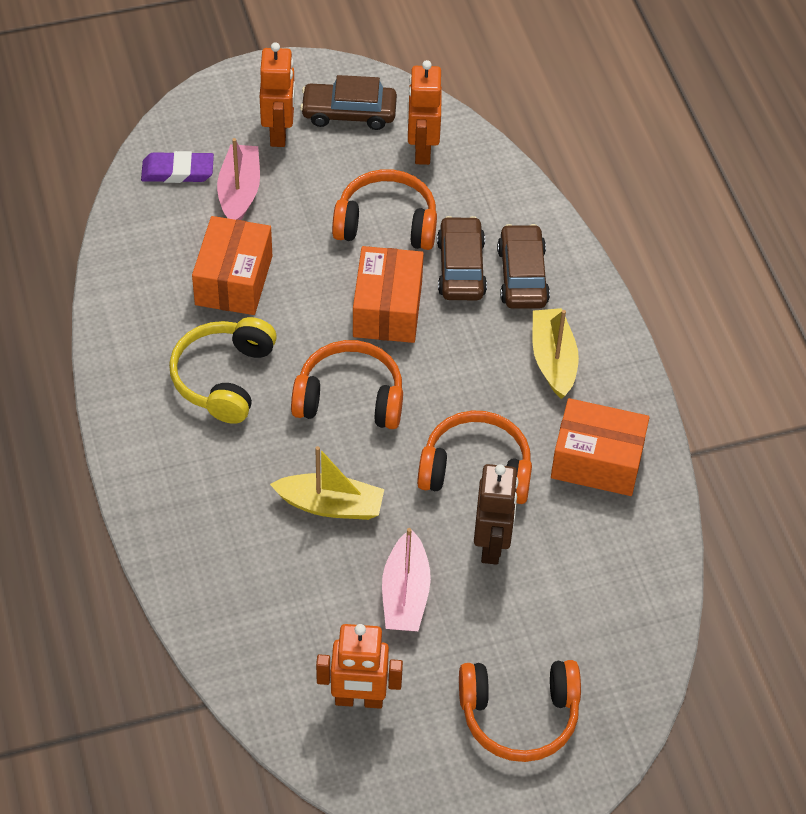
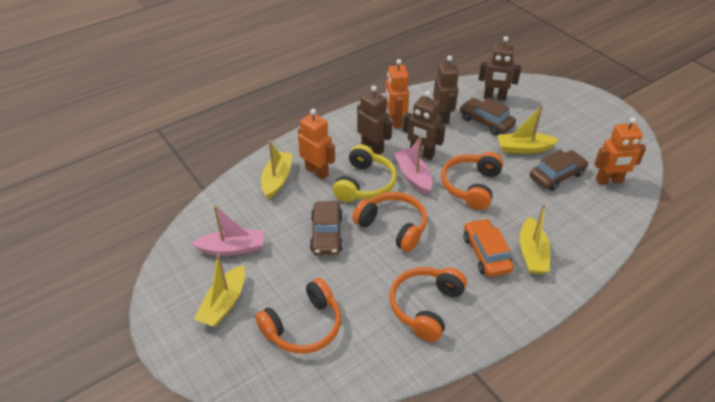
brown robot: [474,464,518,565] = 1 -> [357,86,392,155] [403,91,445,160] [433,56,459,124] [478,36,521,101] = 4
orange box: [192,216,272,315] [353,246,424,343] [551,398,650,496] = 3 -> none = 0
orange car: none = 0 -> [464,218,514,277] = 1
purple eraser: [141,151,214,183] = 1 -> none = 0
yellow boat: [270,446,384,520] [532,308,579,399] = 2 -> [194,254,245,327] [261,141,293,199] [497,105,559,154] [520,204,550,274] = 4

